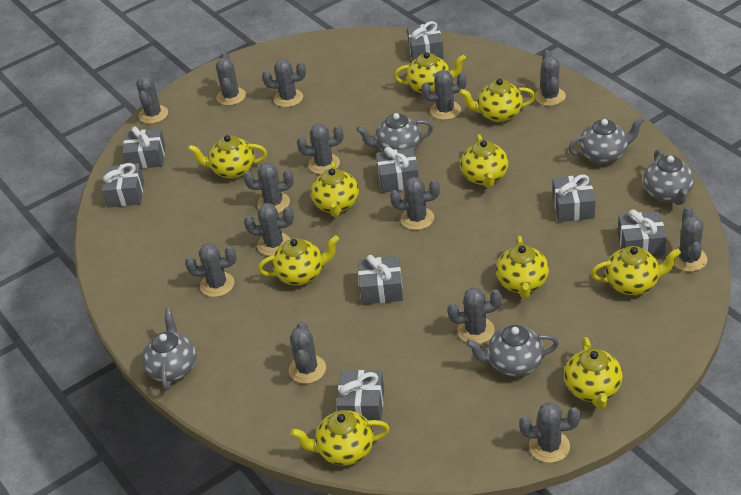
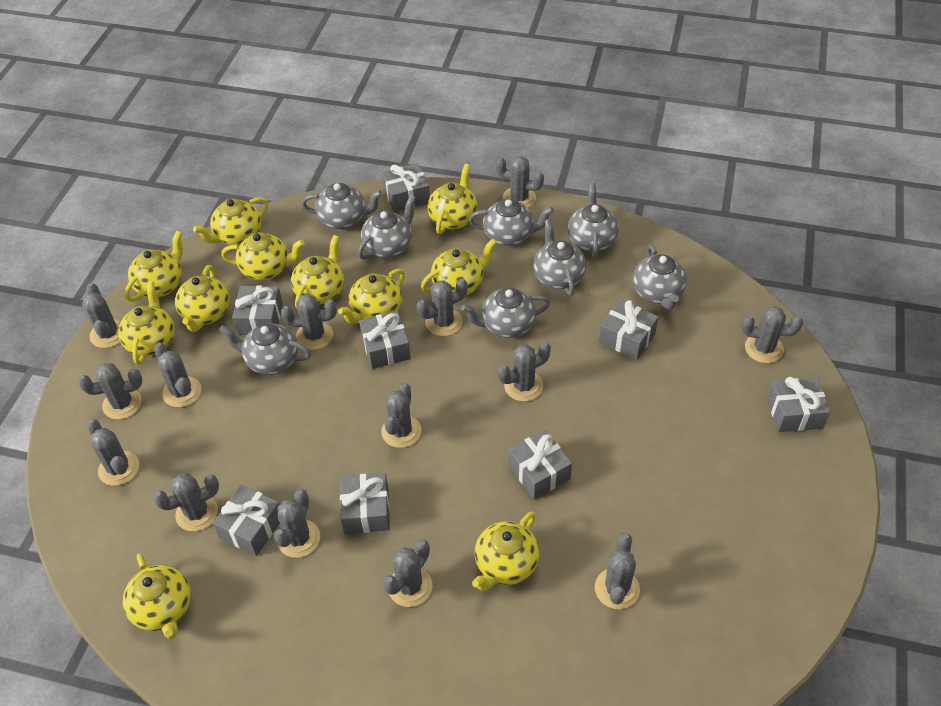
grey teapot: [142,308,197,390] [356,113,434,152] [466,325,559,377] [568,117,645,164] [643,149,694,205] = 5 -> [219,323,311,375] [302,183,382,229] [358,195,416,259] [461,287,550,338] [469,199,554,246] [533,219,586,296] [567,183,619,258] [633,245,687,310] = 8
yellow teapot: [188,135,267,179] [258,235,339,285] [290,410,390,466] [311,161,359,217] [394,52,466,94] [459,79,536,122] [460,134,509,188] [496,236,549,299] [564,337,623,409] [591,246,681,295] = 10 -> [118,281,175,365] [123,553,191,639] [124,231,183,302] [175,265,230,332] [193,197,268,245] [221,232,305,280] [291,235,344,308] [338,268,405,324] [421,239,497,295] [427,164,477,234] [472,511,539,591] = 11

